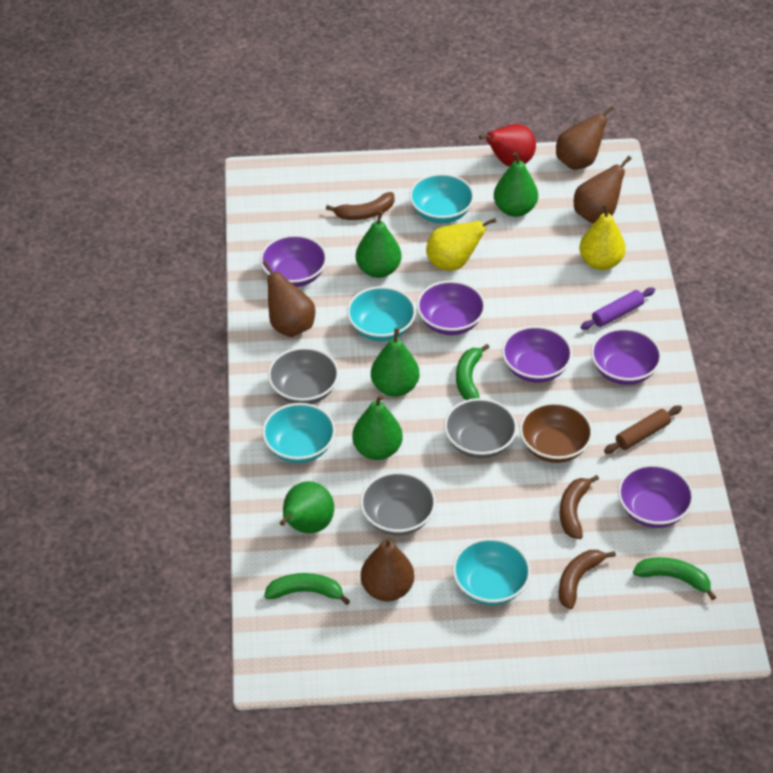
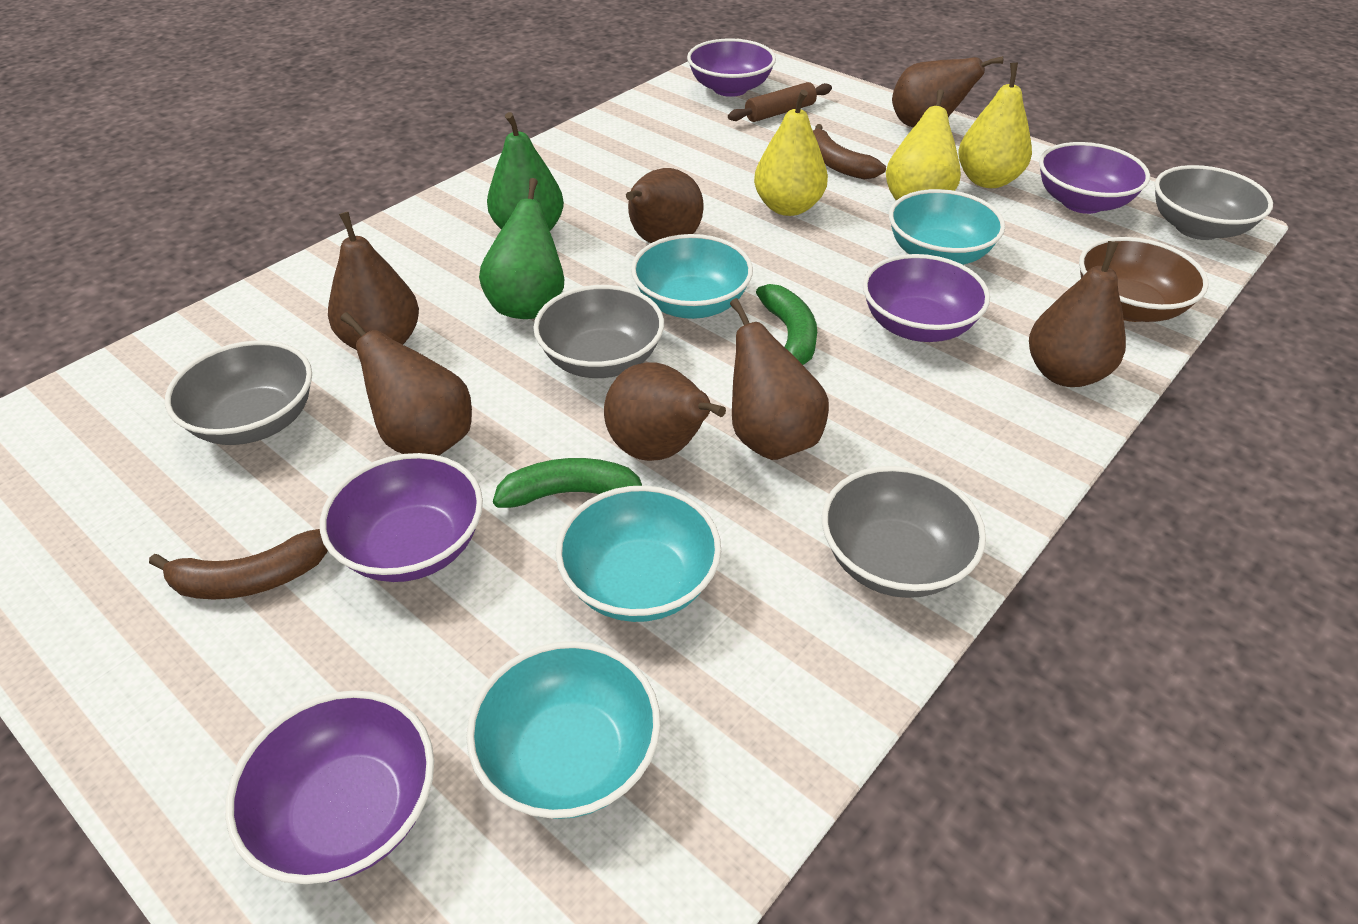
brown banana: [326,192,395,220] [558,550,616,609] [559,475,599,539] = 3 -> [149,529,328,600] [813,124,886,179] = 2
brown pear: [262,261,315,337] [361,537,414,601] [556,106,614,170] [574,156,632,223] = 4 -> [328,212,419,350] [341,312,472,456] [604,362,726,461] [626,168,704,243] [730,298,829,460] [892,56,1003,127] [1029,241,1126,387] = 7
green banana: [264,573,350,605] [456,344,490,400] [633,557,716,600] = 3 -> [493,458,642,508] [756,284,817,365] = 2
green pear: [280,481,334,534] [352,394,403,460] [356,211,402,278] [371,328,419,397] [494,152,538,217] = 5 -> [479,178,564,319] [487,112,564,230] = 2
grey bowl: [268,347,339,404] [360,472,436,536] [444,398,517,458] = 3 -> [165,340,312,445] [533,285,664,378] [822,466,986,598] [1155,165,1273,240] = 4
purple rolling pin: [581,287,655,330] = 1 -> none = 0
red pear: [479,124,536,167] = 1 -> none = 0
yellow pear: [426,218,496,271] [579,203,626,270] = 2 -> [754,90,828,216] [886,89,961,200] [958,62,1032,188] = 3

